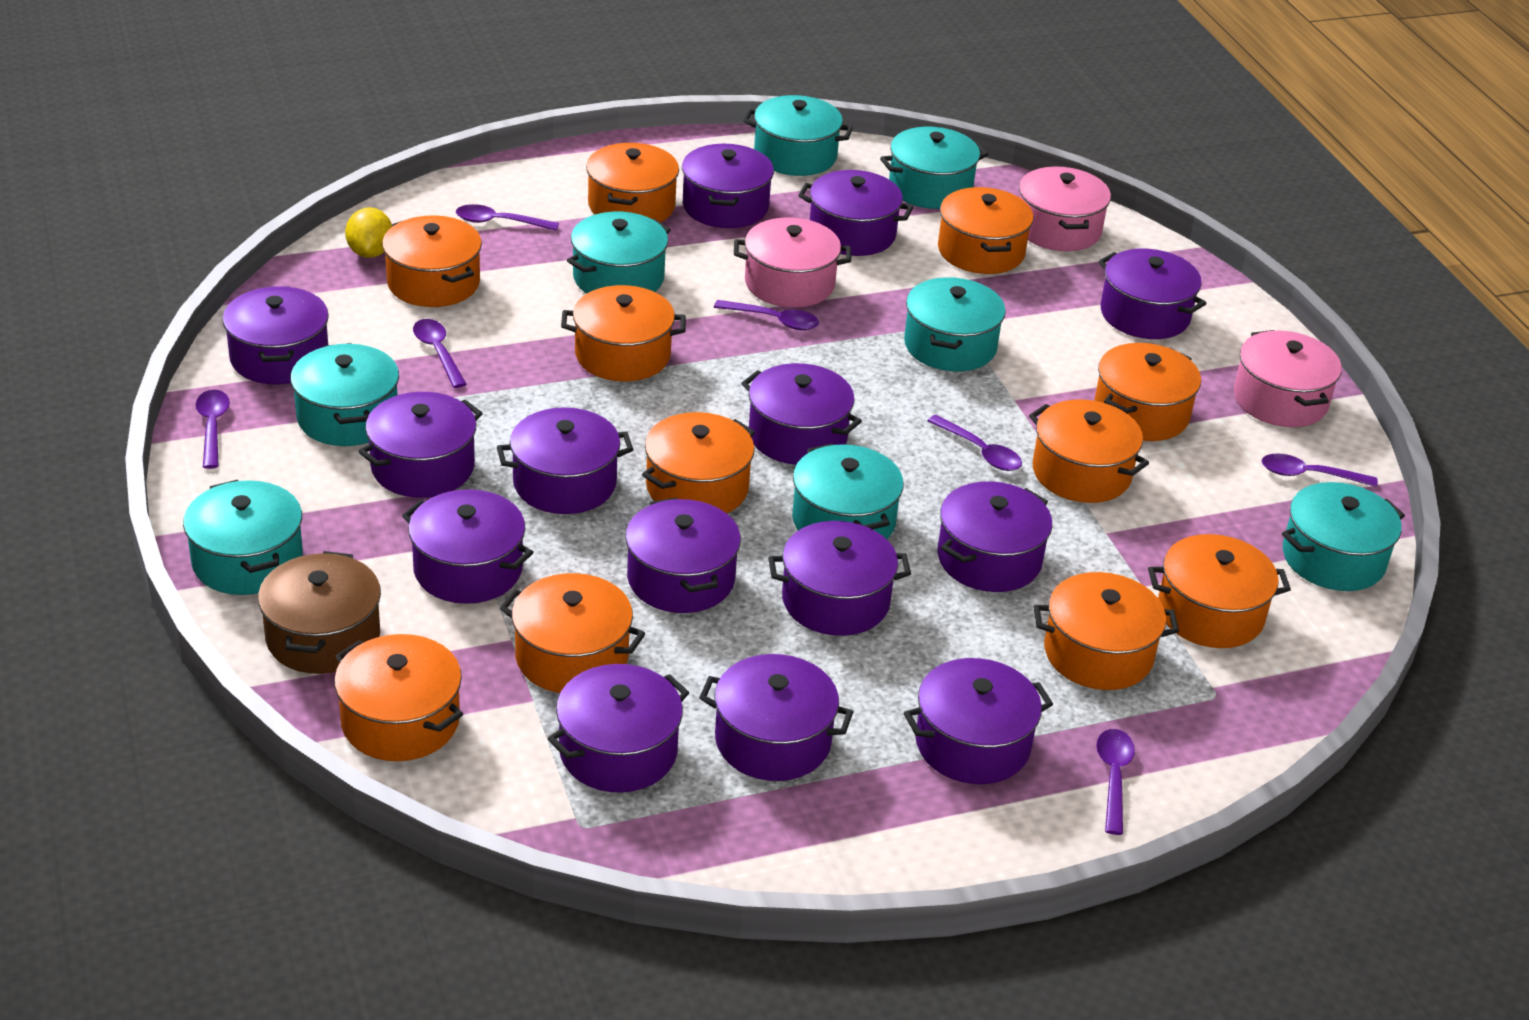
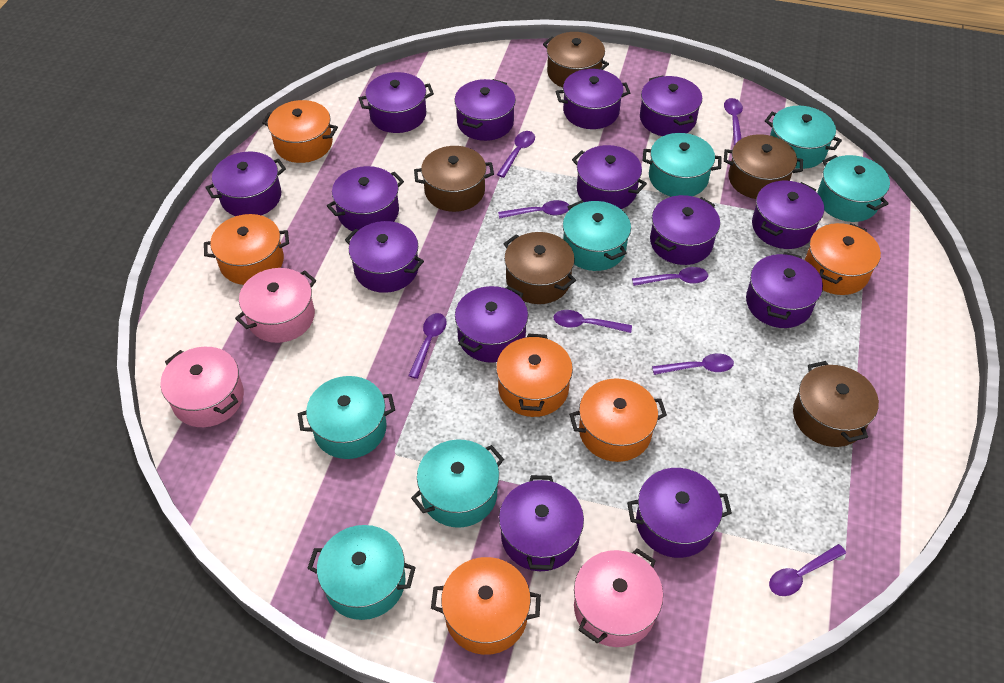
brown pot: [258,551,381,674] = 1 -> [414,146,494,212] [504,232,576,304] [543,32,609,88] [724,134,803,199] [793,361,879,447] = 5
orange pot: [334,634,463,761] [382,215,482,307] [500,573,645,693] [561,285,686,382] [586,143,679,222] [642,412,755,513] [938,187,1034,274] [1029,399,1149,503] [1033,572,1179,690] [1094,343,1201,441] [1148,534,1291,648] = 11 -> [204,214,289,285] [262,100,338,163] [431,557,541,655] [496,333,573,417] [569,378,667,462] [805,223,881,295] = 6
purple spoon: [195,390,230,469] [413,319,466,388] [456,204,559,231] [714,300,819,330] [927,415,1022,471] [1096,729,1135,835] [1262,453,1378,487] = 7 -> [408,313,447,379] [497,131,535,178] [498,200,569,219] [553,310,632,333] [632,267,708,286] [652,353,734,375] [724,98,743,146] [769,544,846,596] = 8
turquoise pot: [183,480,303,595] [290,343,399,446] [567,212,671,294] [743,95,853,176] [792,444,904,539] [880,127,988,209] [904,277,1006,371] [1282,482,1405,591] = 8 -> [298,376,395,459] [307,525,416,620] [411,440,504,528] [563,200,631,271] [643,133,721,197] [765,106,842,169] [817,155,890,222] = 7
yellow lemon: [345,207,392,258] = 1 -> none = 0

